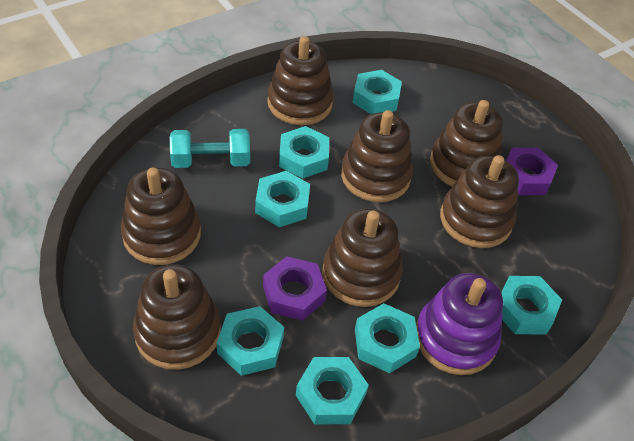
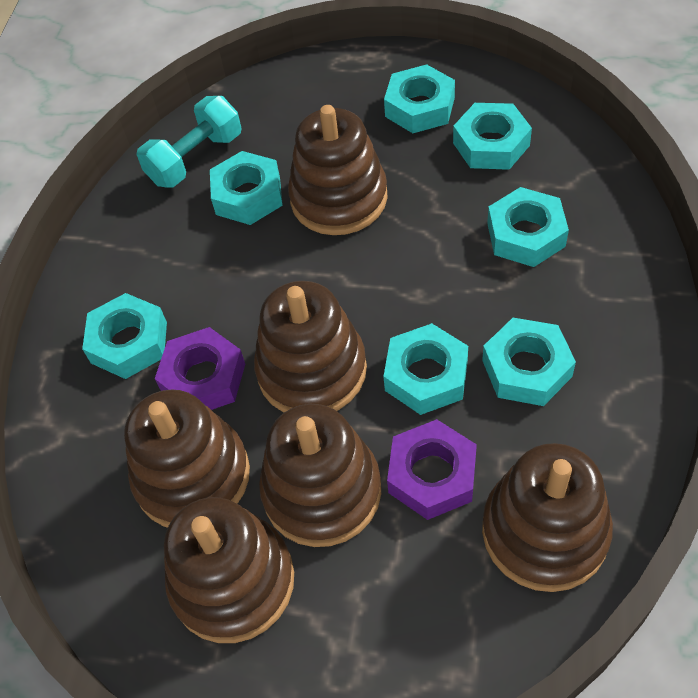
brown stacking toy: [121,168,201,265] [133,264,221,370] [267,36,334,125] [322,209,403,307] [341,110,413,202] [430,100,503,187] [440,155,519,248] = 7 -> [124,389,250,528] [164,497,294,643] [254,281,367,413] [259,404,381,547] [288,105,388,235] [482,443,613,592] = 6
purple stacking toy: [416,273,503,375] = 1 -> none = 0

